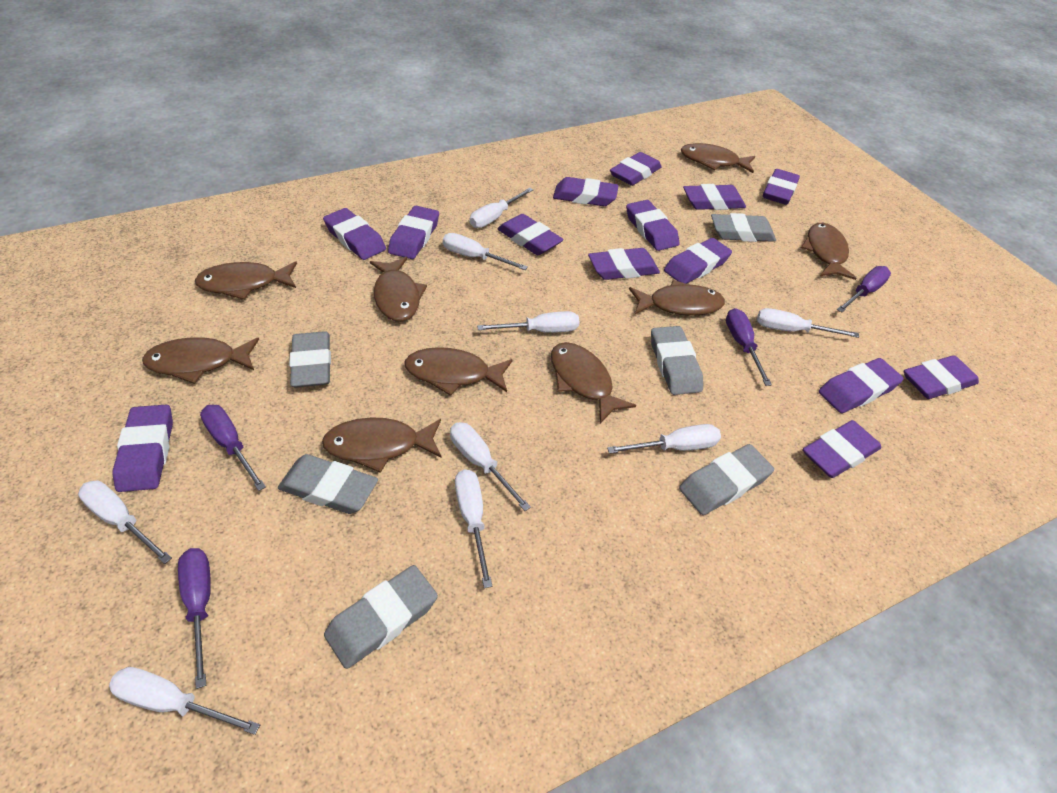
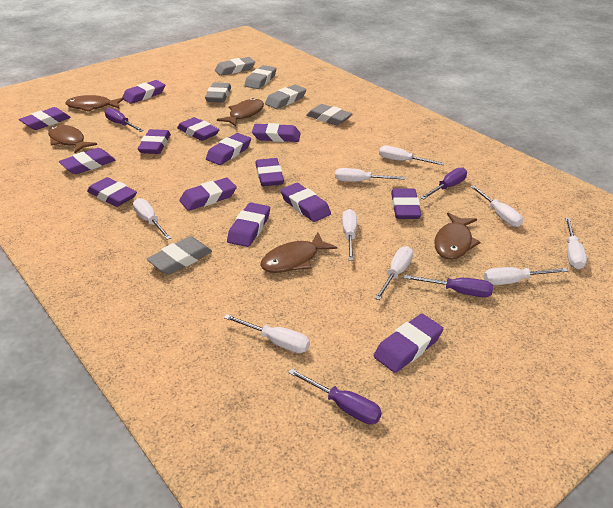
brown fish: [142,337,259,384] [195,261,297,300] [322,417,442,473] [370,257,427,321] [404,347,513,396] [551,342,636,424] [629,280,725,316] [681,143,755,173] [801,223,856,280] = 9 -> [48,125,97,153] [65,95,124,112] [217,98,264,126] [260,232,337,273] [434,212,481,260] = 5

